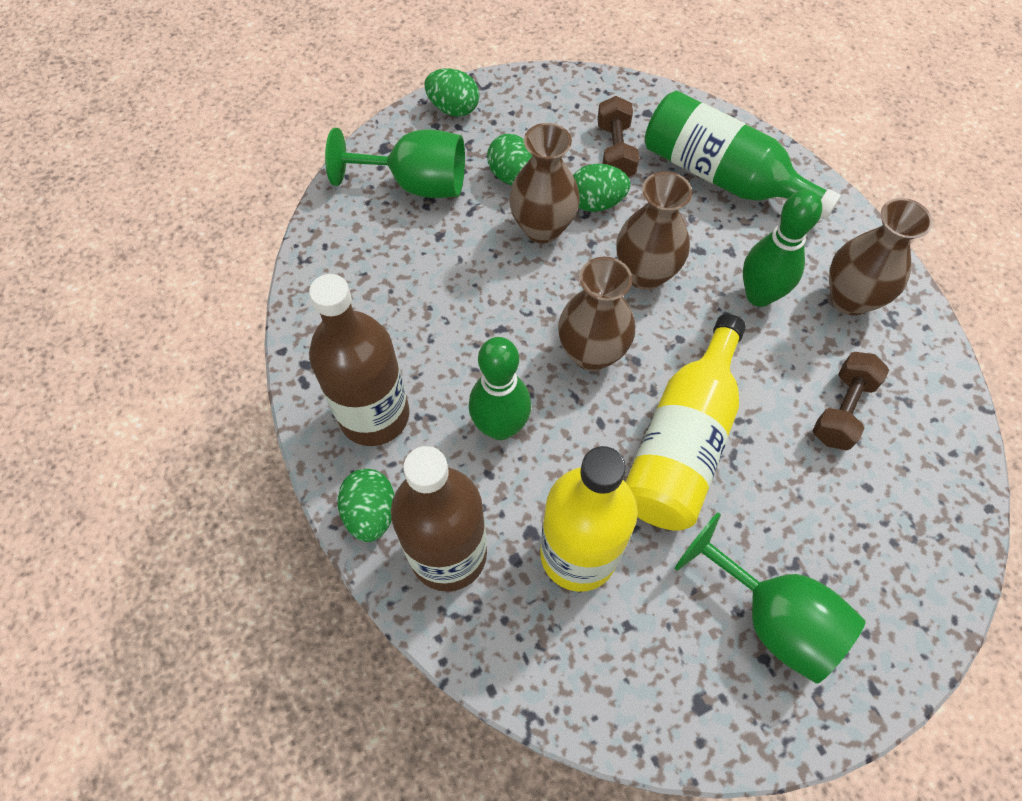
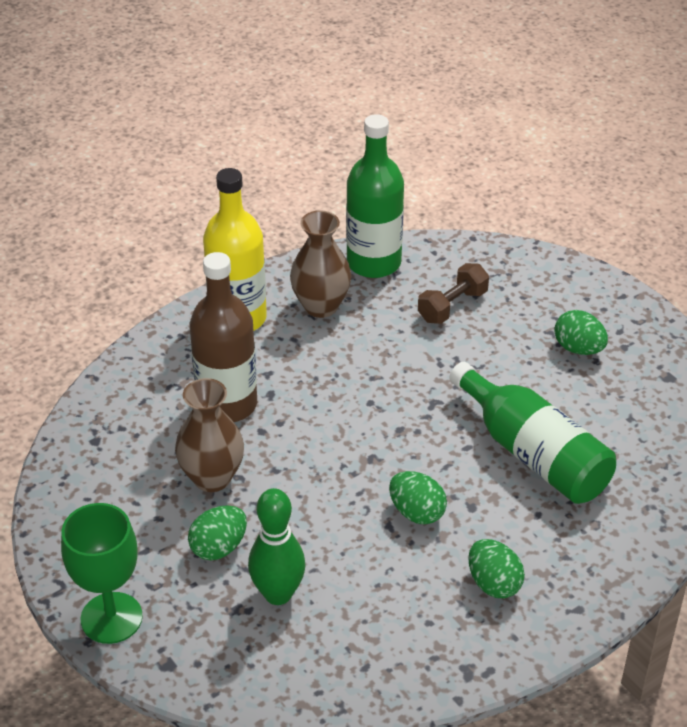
brown bottle: [309,274,409,446] [391,446,487,592] = 2 -> [190,252,257,422] = 1
brown dumbbell: [597,96,639,177] [812,352,889,451] = 2 -> [418,263,489,324] = 1
brown vase: [509,123,580,243] [558,257,635,371] [616,171,692,290] [829,198,933,316] = 4 -> [175,378,244,492] [290,210,351,318] = 2
green bottle: [645,91,841,219] = 1 -> [346,114,404,278] [449,362,616,504] = 2
green bowling pin: [469,337,531,440] [743,189,822,307] = 2 -> [248,488,306,605] = 1
green goblet: [325,128,465,198] [675,512,866,684] = 2 -> [61,503,143,644] = 1
yellow bottle: [540,446,638,592] [625,314,746,531] = 2 -> [203,168,267,331] = 1

